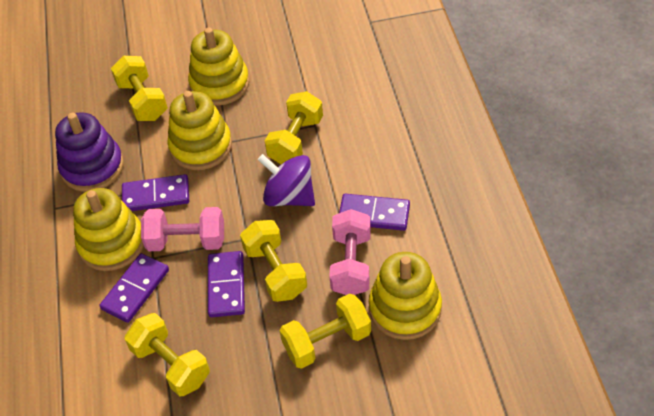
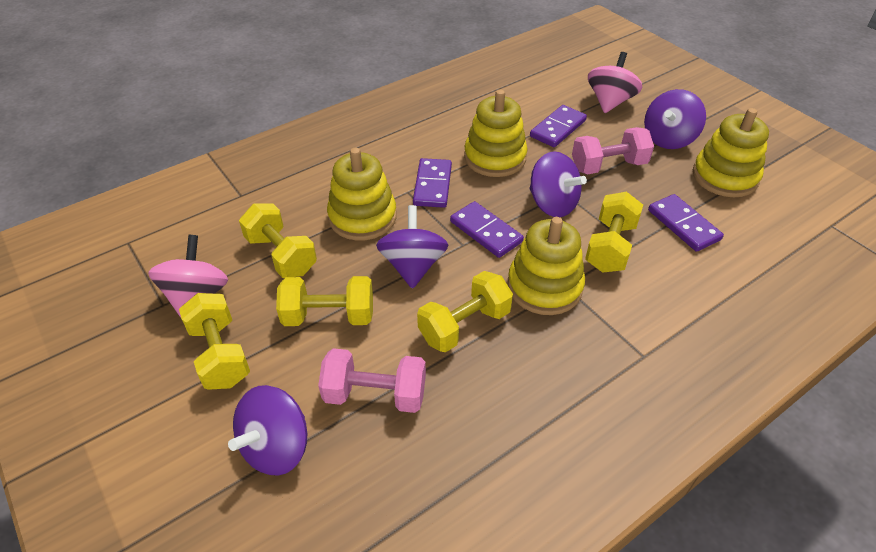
pink spinning top: none = 0 -> [148,235,228,318] [588,52,642,113] = 2
purple spinning top: [258,154,315,206] = 1 -> [228,385,307,475] [376,205,448,289] [529,151,587,217] [644,89,706,149] = 4
purple stacking toy: [55,112,124,192] = 1 -> none = 0

